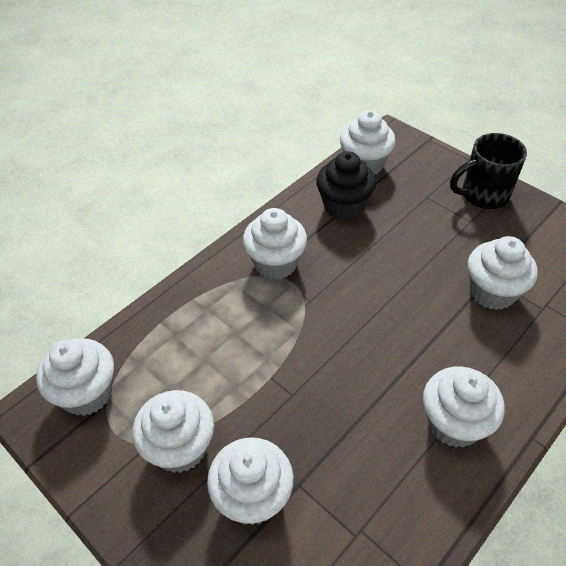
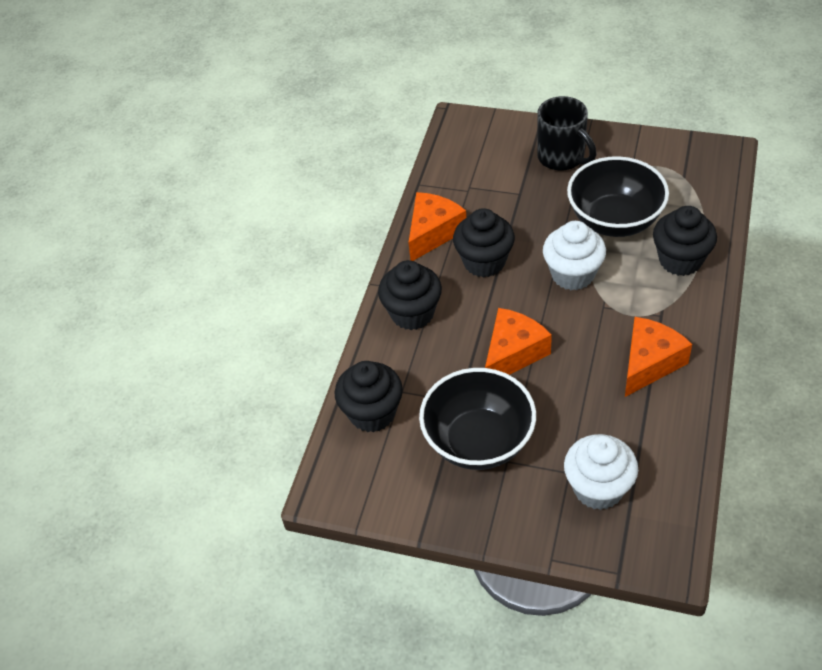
black bowl: none = 0 -> [419,368,536,470] [567,156,669,237] = 2
black cupcake: [316,151,376,221] = 1 -> [334,361,403,433] [378,260,442,330] [453,208,515,278] [653,206,717,276] = 4
orange cheese: none = 0 -> [408,192,466,261] [485,308,552,375] [625,317,692,397] = 3
white cupcake: [36,338,114,416] [132,390,214,473] [207,437,294,525] [243,208,307,280] [340,110,396,175] [423,366,505,448] [468,236,538,310] = 7 -> [543,221,606,290] [564,434,638,510] = 2

